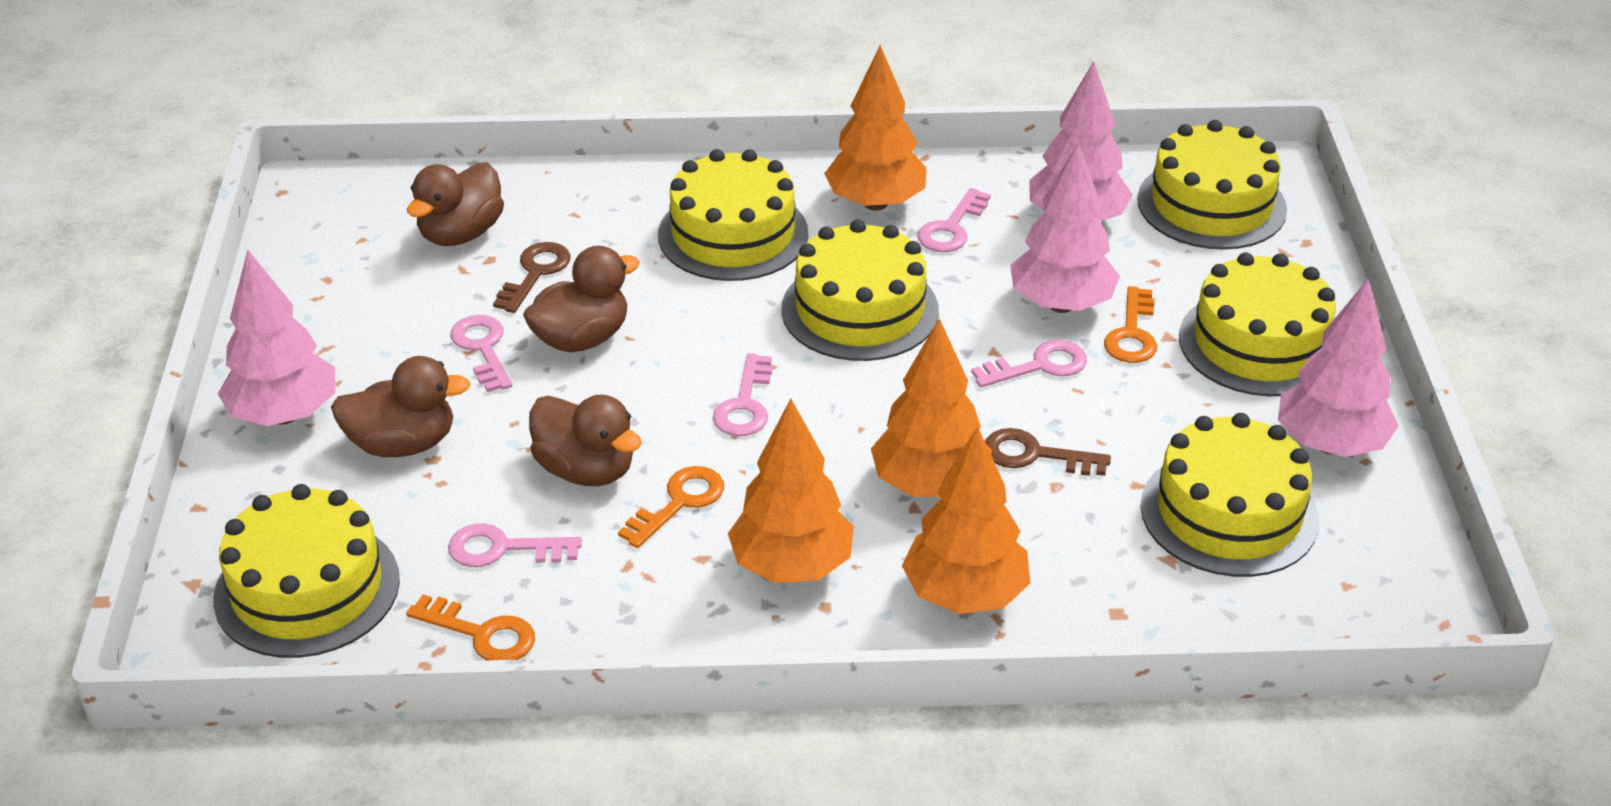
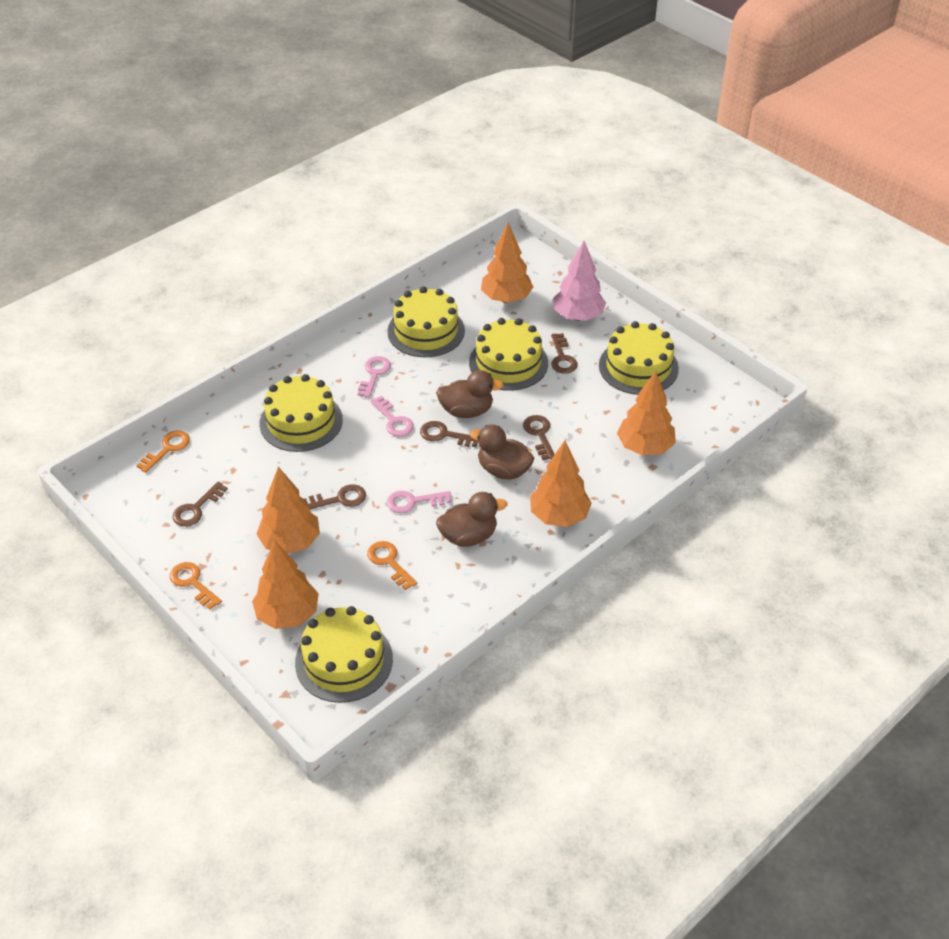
brown duck: [331,356,471,457] [407,162,504,246] [523,246,640,352] [529,394,642,486] = 4 -> [436,370,504,418] [436,492,508,547] [469,425,534,480] = 3
brown key: [493,242,571,313] [985,428,1111,476] = 2 -> [173,482,228,527] [304,484,366,509] [420,421,478,447] [523,415,555,460] [551,333,578,374] = 5
orange tree: [728,399,854,583] [824,45,926,211] [871,318,992,497] [902,427,1030,614] = 4 -> [252,540,319,629] [256,467,320,554] [481,223,533,303] [530,441,592,527] [617,371,676,456] = 5
pink key: [448,523,582,567] [451,315,512,392] [713,353,773,436] [918,188,990,252] [971,340,1087,388] = 5 -> [358,356,391,398] [371,396,414,437] [387,491,451,513] = 3
pink tree: [218,250,335,426] [1010,142,1120,313] [1029,61,1133,221] [1278,278,1399,457] = 4 -> [553,241,606,321] = 1
yellow cake: [213,484,400,658] [658,149,809,281] [781,220,939,361] [1137,120,1287,250] [1140,413,1319,577] [1179,252,1336,396] = 6 -> [259,374,343,452] [295,606,393,703] [388,286,465,357] [469,318,548,391] [599,321,679,395] = 5

